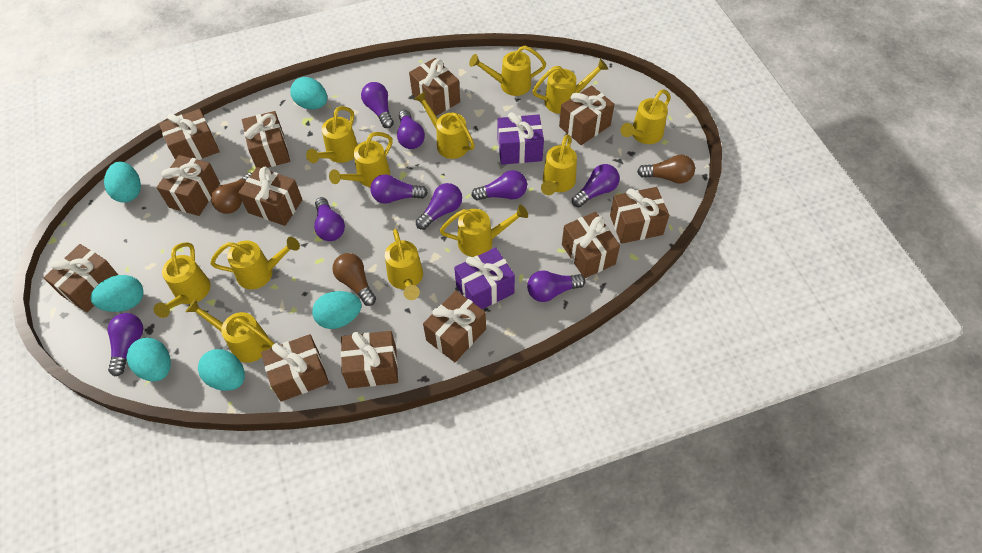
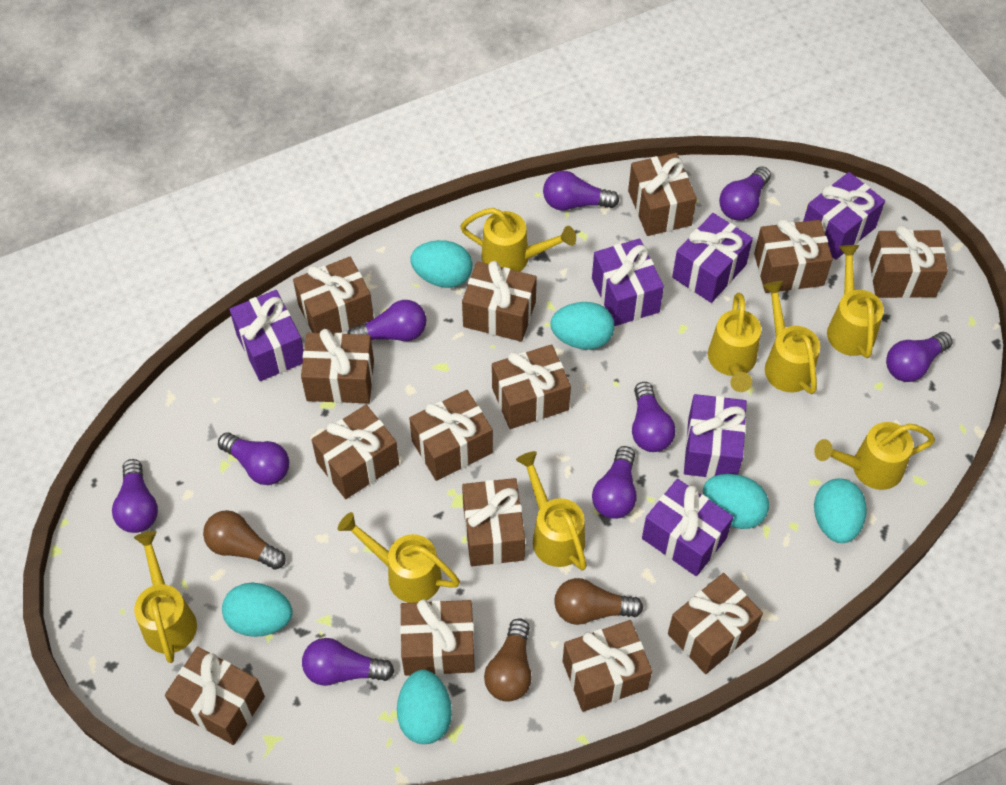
brown gift: [44,244,118,312] [156,155,220,216] [159,109,220,160] [238,167,302,226] [242,111,290,168] [261,334,329,402] [341,331,398,389] [409,58,460,116] [423,290,486,362] [559,86,614,145] [562,212,620,278] [610,187,669,244] = 12 -> [165,647,265,745] [293,257,374,334] [301,329,374,403] [311,405,399,499] [400,599,475,676] [409,390,493,481] [462,261,537,342] [462,478,525,566] [492,344,571,429] [563,620,652,712] [628,153,697,236] [668,573,763,674] [754,219,833,293] [869,226,948,298] = 14
purple gift: [454,247,515,309] [497,112,544,165] = 2 -> [229,290,304,381] [592,238,664,326] [642,479,733,576] [672,213,753,303] [684,394,747,478] [803,172,885,260] = 6
yellow watering can: [154,242,211,318] [186,299,275,363] [210,237,300,289] [306,106,358,163] [329,132,393,187] [385,229,423,300] [415,92,475,159] [440,205,528,257] [469,46,546,96] [532,59,608,114] [541,135,577,195] [620,89,671,144] = 12 -> [134,531,197,663] [338,512,460,603] [460,208,576,272] [516,451,587,571] [708,293,761,392] [763,281,820,394] [814,422,935,490] [827,245,884,358] = 8

